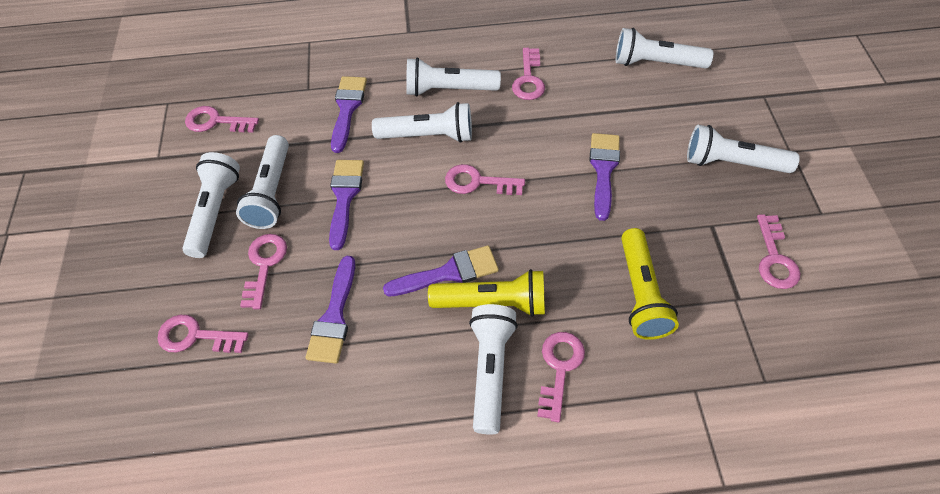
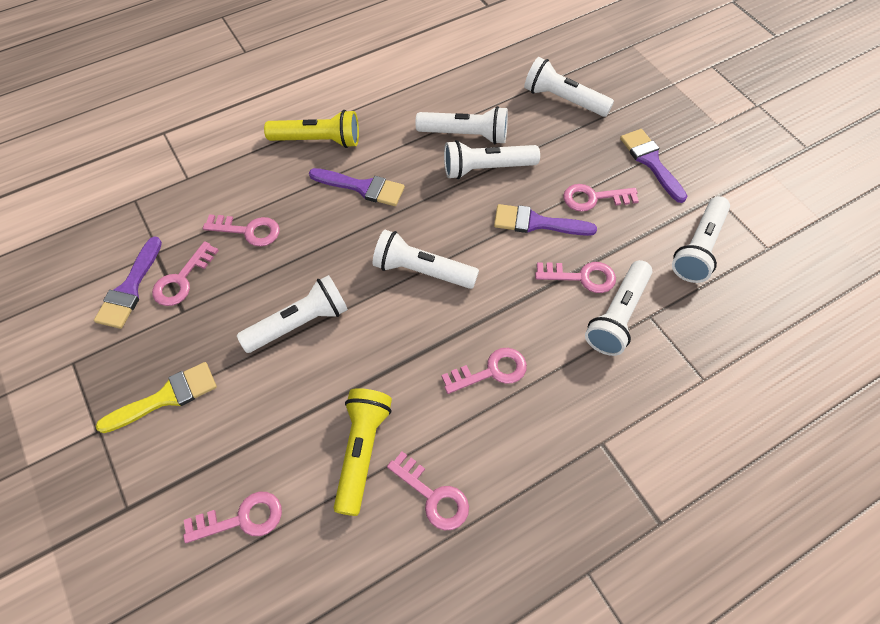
purple brush: [306,256,355,364] [329,160,364,250] [331,76,367,153] [383,245,499,297] [589,133,620,221] = 5 -> [94,236,162,329] [309,168,405,206] [494,204,597,236] [620,129,687,203] = 4
yellow brush: none = 0 -> [96,362,217,433] = 1

